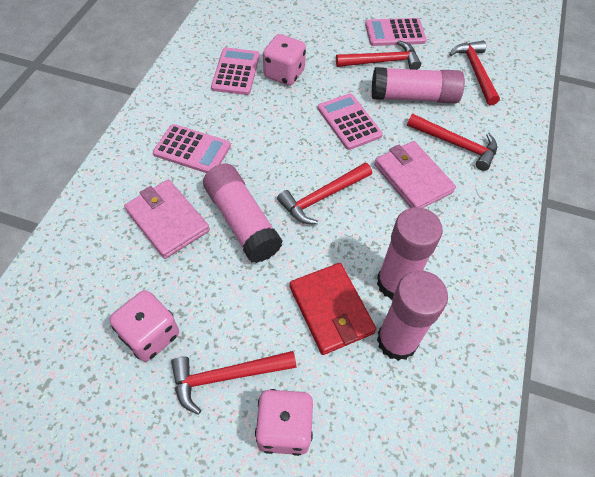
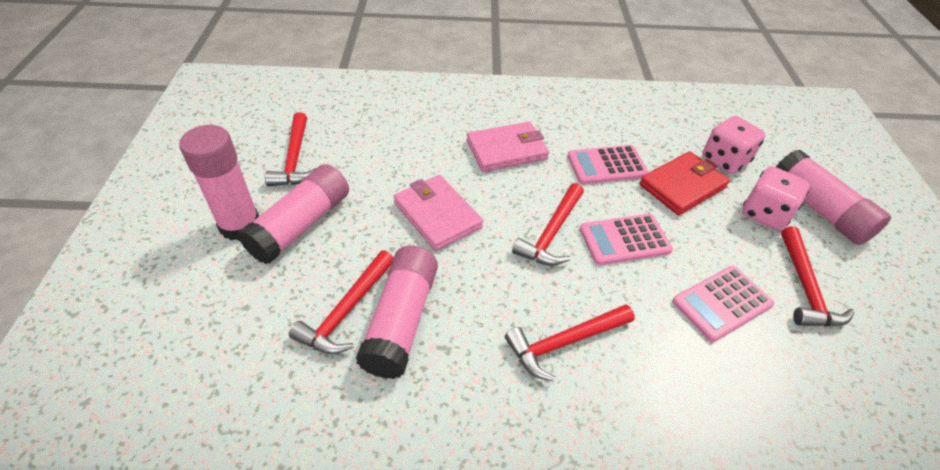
pink calculator: [153,124,231,173] [211,48,260,95] [318,93,383,150] [365,18,427,46] = 4 -> [567,145,649,184] [580,214,673,265] [672,266,774,342] = 3
pink dice: [110,290,179,362] [255,389,313,456] [263,34,306,86] = 3 -> [702,116,765,174] [742,166,810,230] = 2

